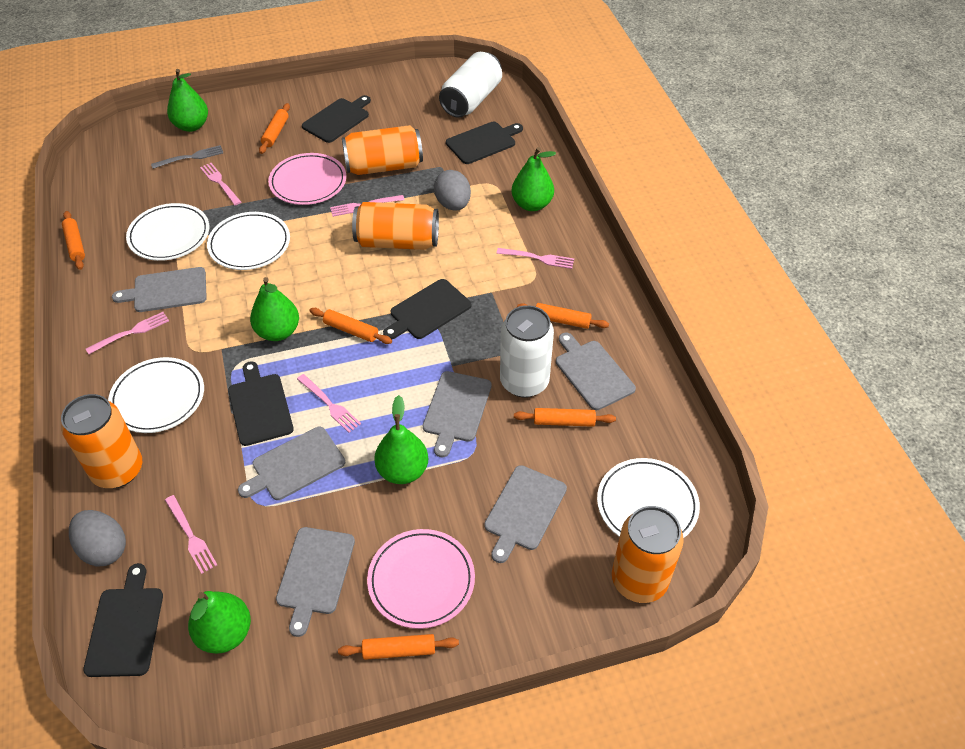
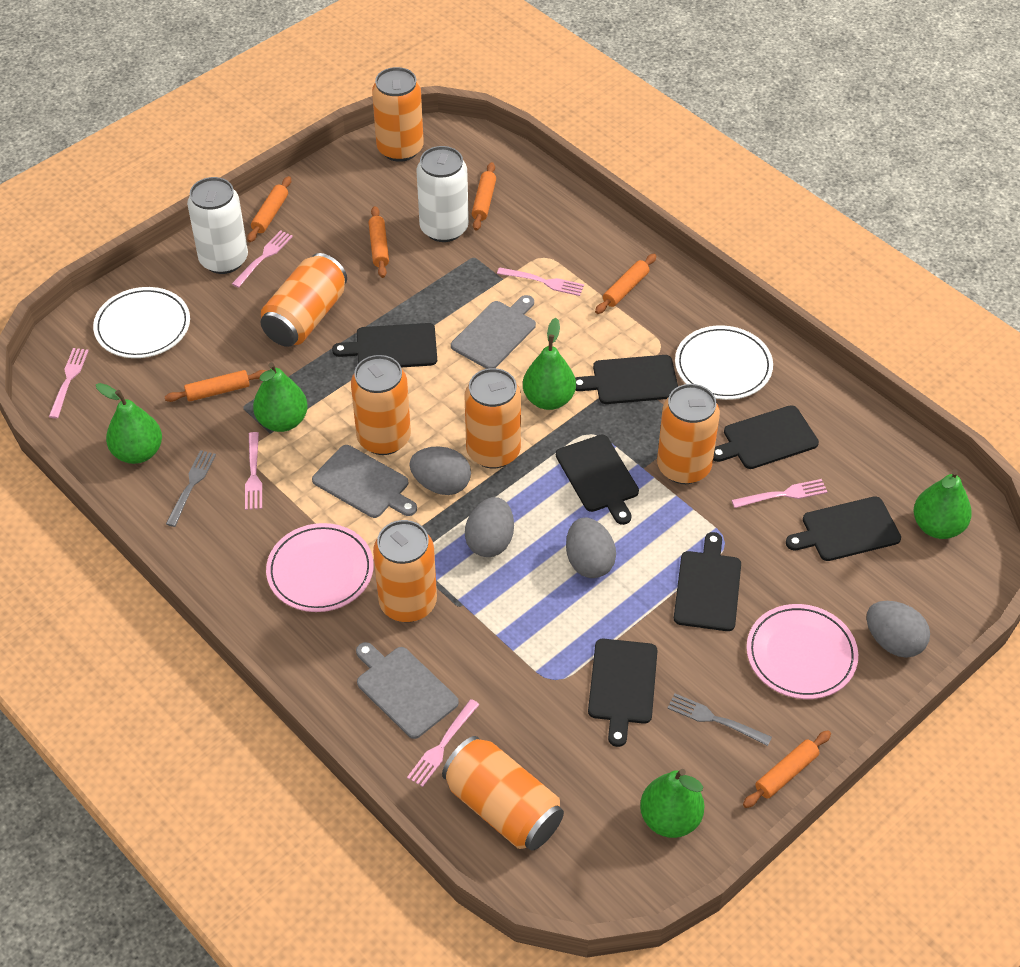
black cutting board: [83,563,163,677] [228,361,294,446] [302,95,371,143] [383,279,471,339] [446,121,523,164] = 5 -> [332,323,437,367] [556,435,639,525] [575,355,678,404] [588,639,658,747] [674,532,741,631] [713,405,819,469] [786,496,901,561] = 7
grey cutting board: [112,267,207,312] [238,427,345,500] [276,527,355,637] [423,371,492,457] [484,465,567,563] [556,333,636,410] = 6 -> [312,445,417,518] [356,642,459,739] [451,295,536,369] = 3
grey egg: [69,510,126,567] [434,170,471,211] = 2 -> [409,446,471,495] [465,497,514,557] [566,518,616,578] [866,601,930,658] = 4
grey fork: [151,145,223,169] = 1 -> [166,450,216,527] [667,694,772,746] = 2
orange can: [61,394,142,488] [342,125,423,175] [352,202,439,250] [612,506,684,603] = 4 -> [260,253,347,347] [351,355,411,455] [372,67,424,162] [373,520,437,622] [442,736,564,850] [465,368,521,469] [657,384,720,484] = 7
white plate: [108,357,204,433] [126,203,209,261] [207,212,290,270] [597,458,700,538] = 4 -> [93,287,190,358] [675,325,773,400] = 2

